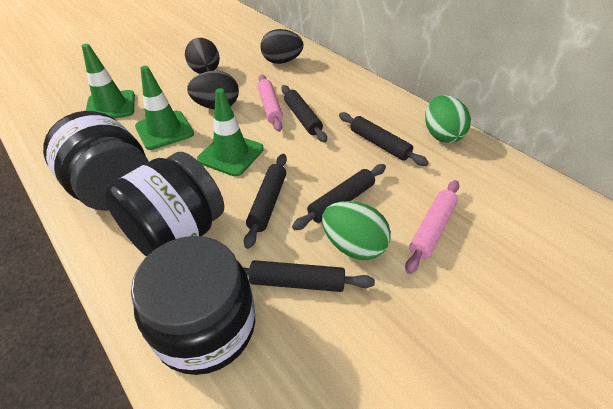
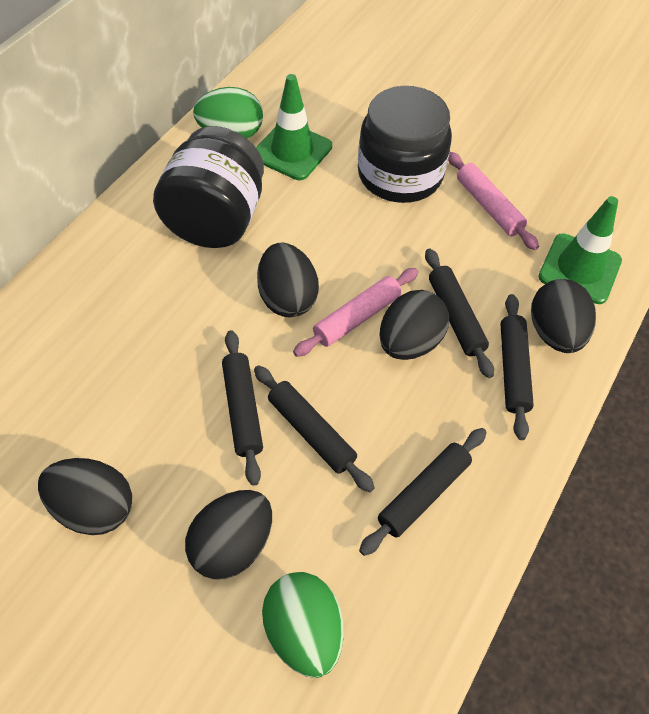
black egg: [185,38,219,74] [187,71,239,109] [260,29,303,64] = 3 -> [38,458,132,535] [185,490,272,580] [257,242,319,317] [379,290,449,360] [531,279,596,353] = 5
black jar: [43,111,149,211] [104,152,224,257] [131,236,255,375] = 3 -> [153,126,264,248] [358,86,452,203] = 2
green traffic cone: [82,44,135,118] [135,66,194,150] [197,88,264,176] = 3 -> [256,74,332,180] [538,196,622,304] = 2

